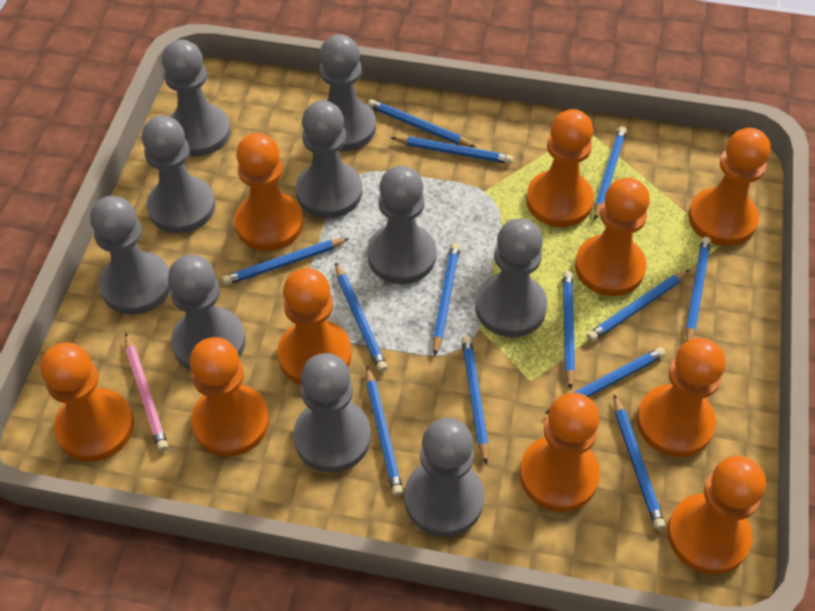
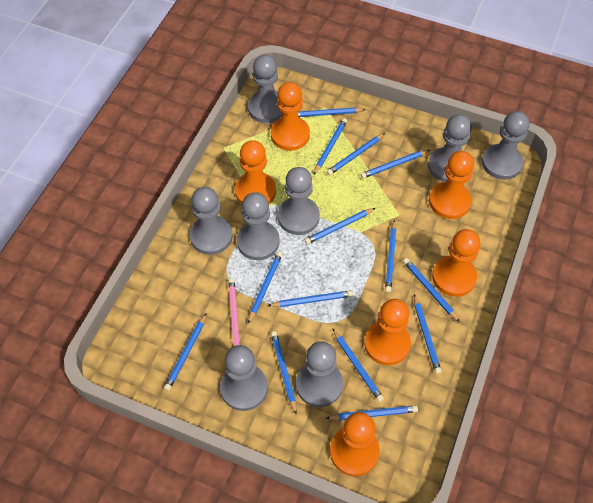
blue pencil: [222,238,350,286] [335,262,388,372] [366,366,403,496] [367,99,476,147] [391,136,513,164] [433,242,460,356] [462,336,489,465] [545,347,666,414] [563,271,575,390] [587,270,689,342] [594,126,627,220] [614,394,665,530] [685,237,711,342] = 13 -> [164,313,207,391] [248,252,283,324] [268,290,353,307] [271,331,297,414] [298,107,366,117] [305,208,375,244] [314,118,347,175] [325,405,418,420] [327,133,385,175] [332,328,384,402] [361,150,430,178] [385,220,396,292] [403,258,460,322] [414,294,442,374] = 14
grey pawn: [90,196,171,315] [142,115,215,233] [162,40,231,156] [168,255,246,371] [293,353,371,472] [296,100,362,218] [320,34,376,151] [367,166,436,284] [405,418,484,537] [475,218,547,337] = 10 -> [190,187,233,255] [220,345,268,411] [237,192,280,260] [248,55,282,123] [278,167,320,235] [296,341,343,407] [428,114,472,182] [482,111,529,180] = 8
orange pawn: [41,342,134,462] [190,337,269,457] [234,133,303,251] [277,268,352,385] [520,393,600,512] [526,109,594,227] [575,178,650,296] [637,338,726,457] [667,456,766,575] [688,128,771,246] = 10 -> [235,140,276,204] [271,82,310,151] [330,412,380,476] [364,299,411,365] [429,151,474,219] [432,229,480,297] = 6

